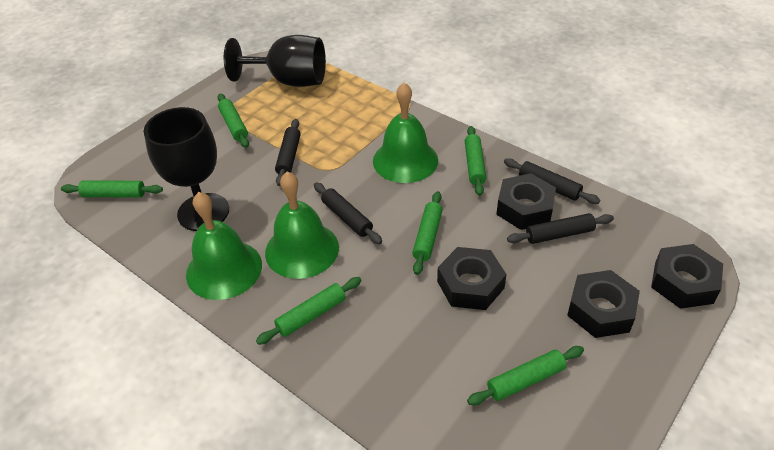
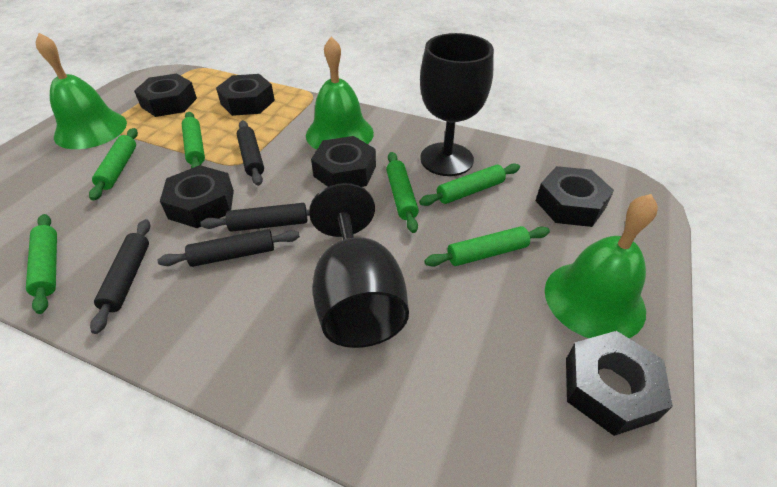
black nut: [437,247,507,310] [496,173,556,230] [567,270,640,338] [651,244,723,309] = 4 -> [134,73,197,117] [160,165,234,228] [216,74,275,116] [311,136,376,187] [536,166,614,227] [566,331,673,436] = 6

